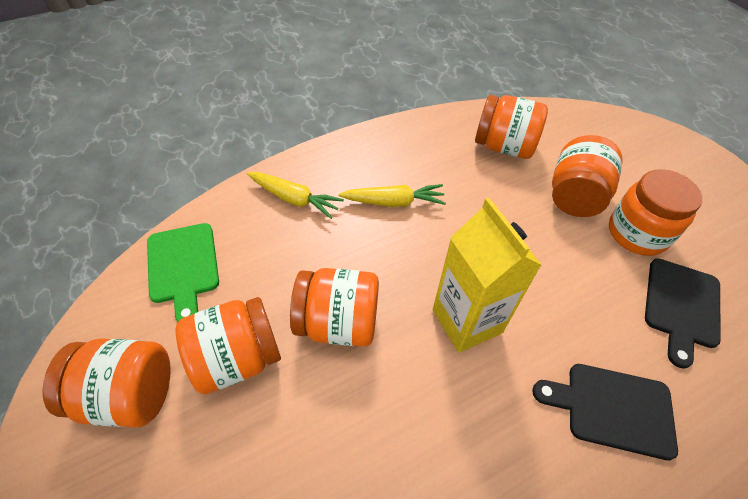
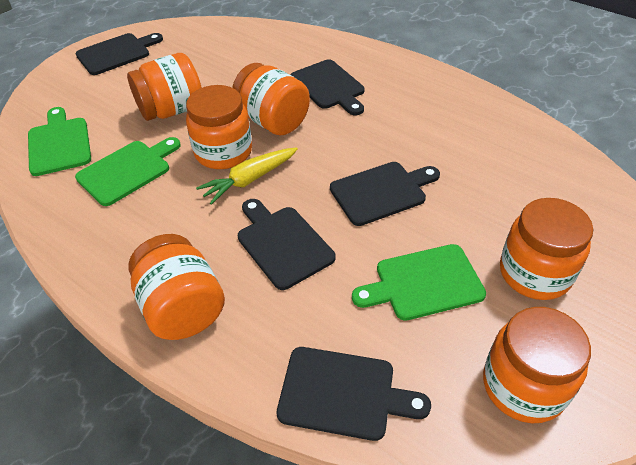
black cutting board: [532,364,678,460] [645,259,720,369] = 2 -> [75,33,163,75] [238,199,336,290] [277,347,431,441] [290,59,365,115] [330,162,440,226] = 5
green cutting board: [147,223,219,322] = 1 -> [28,107,91,176] [75,137,181,206] [352,244,486,321] = 3
yellow carrot: [247,172,344,219] [339,184,446,207] = 2 -> [196,147,298,205] = 1
yellow carton: [433,198,542,353] = 1 -> none = 0

